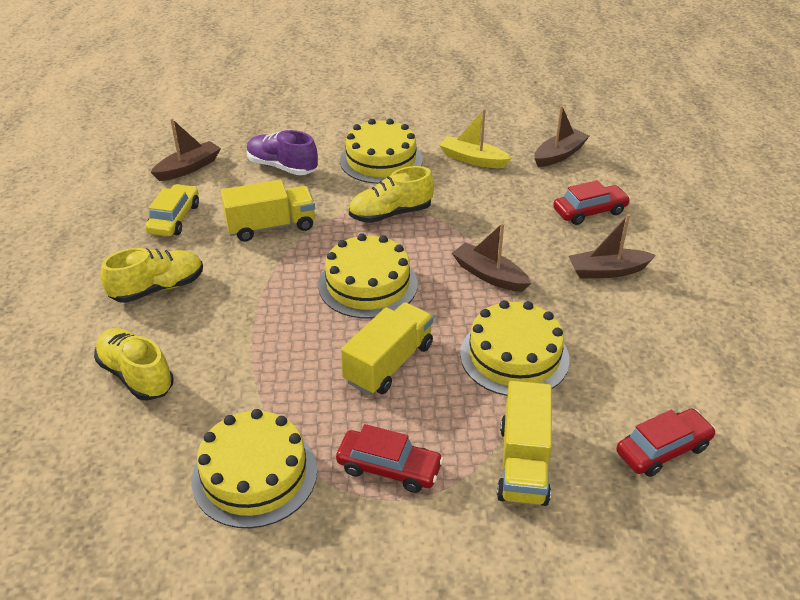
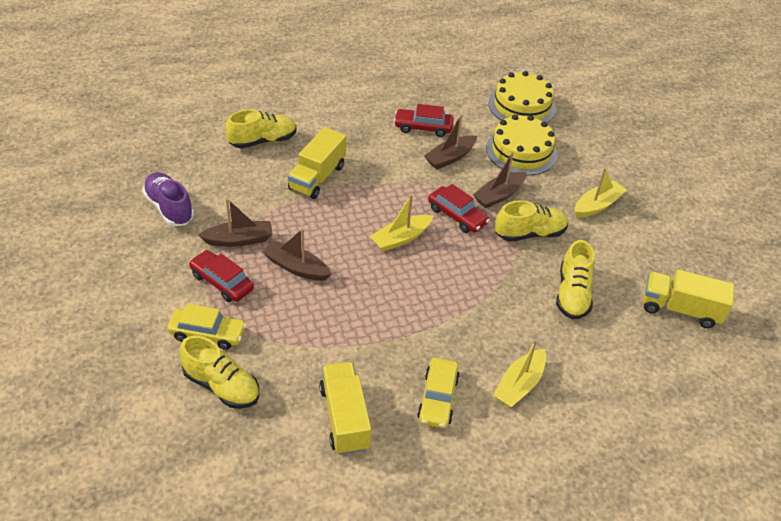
yellow boat: [439,109,512,168] = 1 -> [370,194,433,252] [493,339,546,407] [575,168,627,218] = 3
yellow cake: [191,409,317,528] [318,233,418,318] [340,119,423,184] [460,300,570,396] = 4 -> [486,115,558,175] [488,71,556,123] = 2
yellow car: [145,184,199,237] = 1 -> [167,304,247,350] [417,358,460,428] = 2
yellow shoe: [94,328,174,401] [100,248,203,303] [349,166,434,223] = 3 -> [179,336,259,409] [226,110,297,148] [495,201,568,242] [556,240,595,319] = 4

